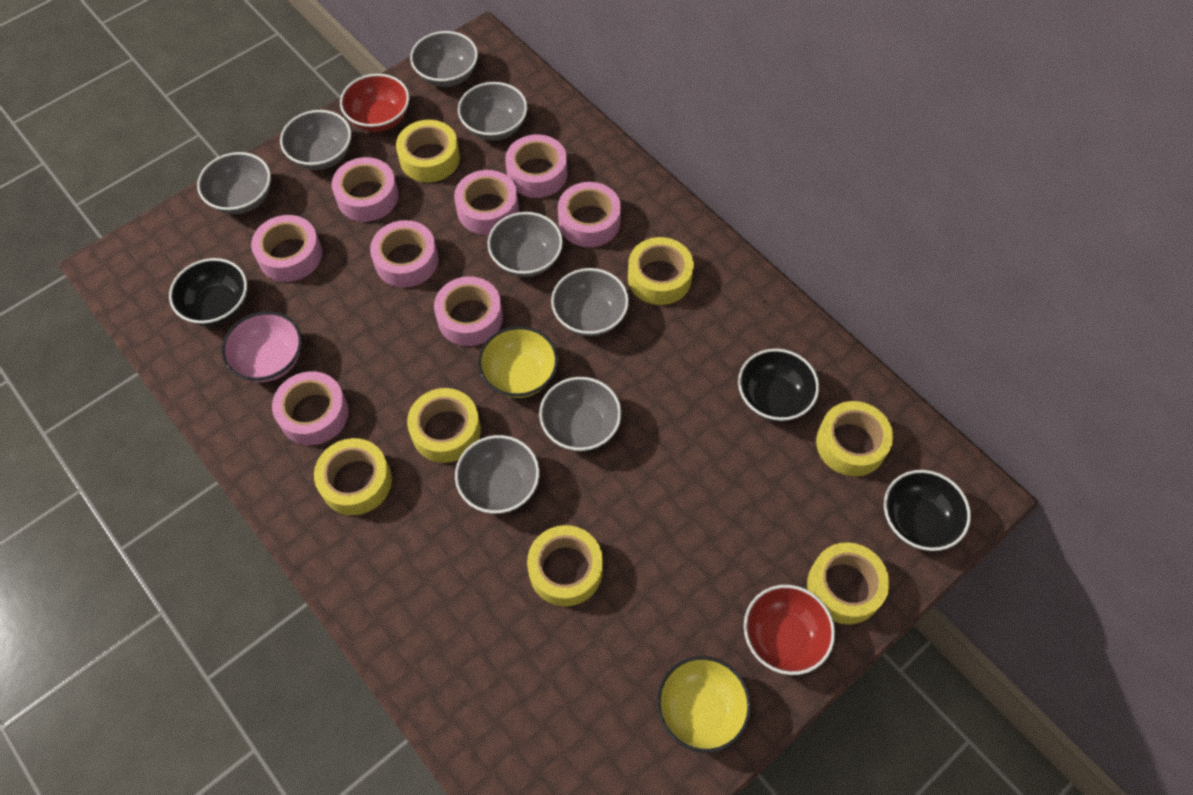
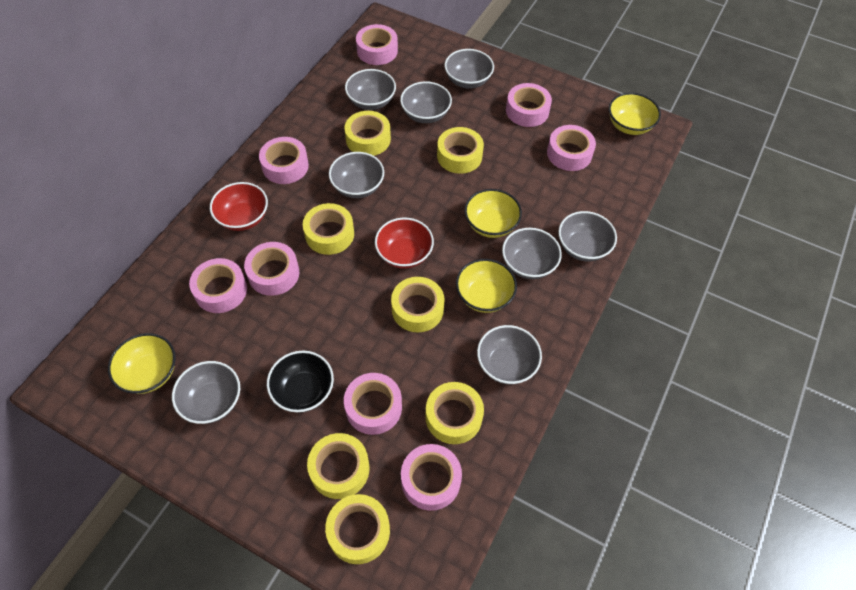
black bowl: [169,258,247,326] [738,349,819,422] [884,470,971,551] = 3 -> [267,351,334,412] = 1
pink bowl: [222,311,302,382] = 1 -> none = 0
yellow bowl: [478,326,558,398] [657,656,751,753] = 2 -> [108,333,176,394] [456,259,517,313] [465,189,522,238] [609,93,661,135] = 4

